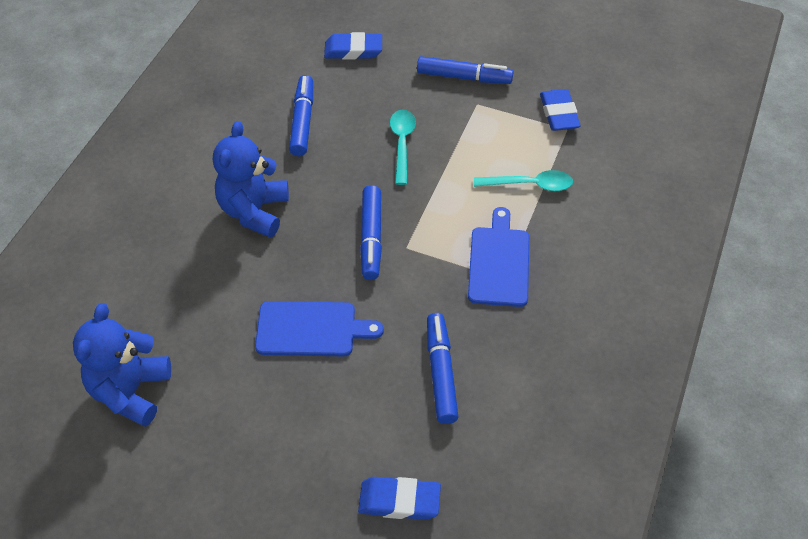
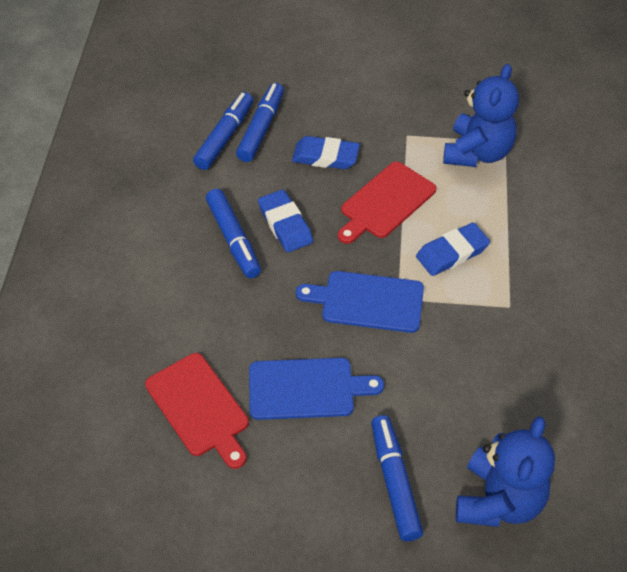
red cutting board: none = 0 -> [145,353,249,469] [338,162,436,244] = 2
turquoise spoon: [390,110,416,185] [474,170,573,191] = 2 -> none = 0

